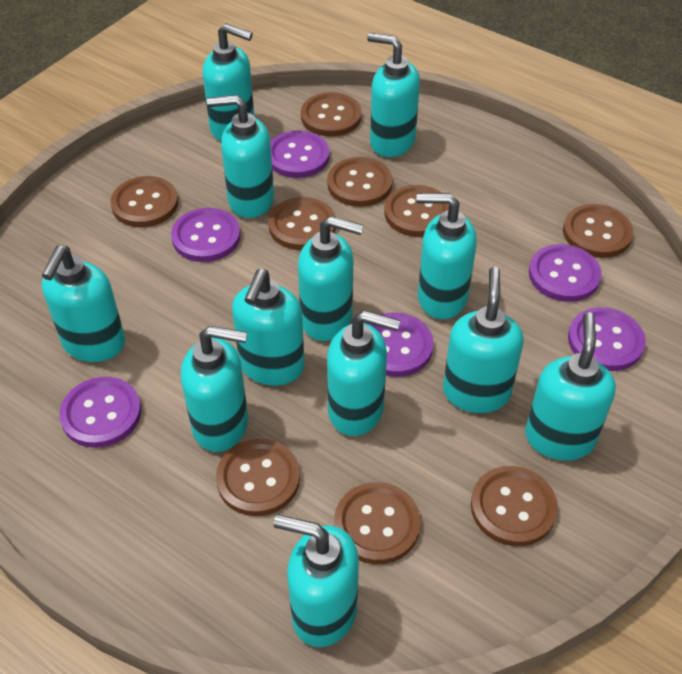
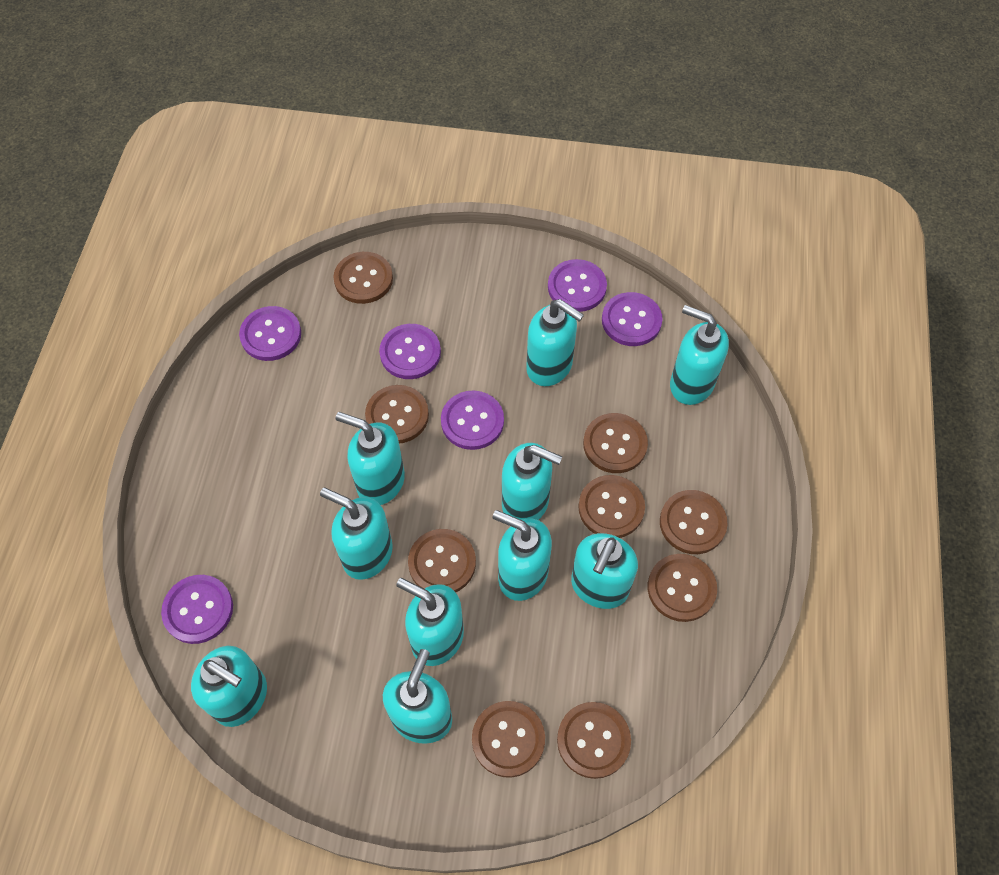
turquoise soap dispenser: [42,245,125,362] [181,326,248,452] [203,23,254,141] [207,95,274,218] [232,269,305,386] [274,515,359,647] [298,216,364,341] [327,311,400,436] [367,33,420,157] [417,193,477,319] [443,267,524,413] [525,312,616,461] = 12 -> [191,646,267,727] [320,487,393,580] [336,412,405,505] [383,649,452,744] [396,578,464,666] [492,510,552,601] [502,443,562,520] [526,299,584,386] [571,533,638,609] [670,305,729,405] = 10

